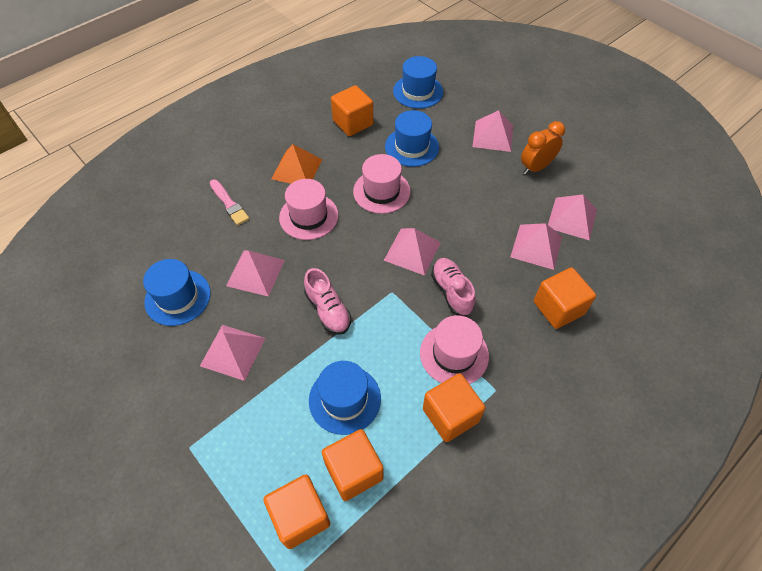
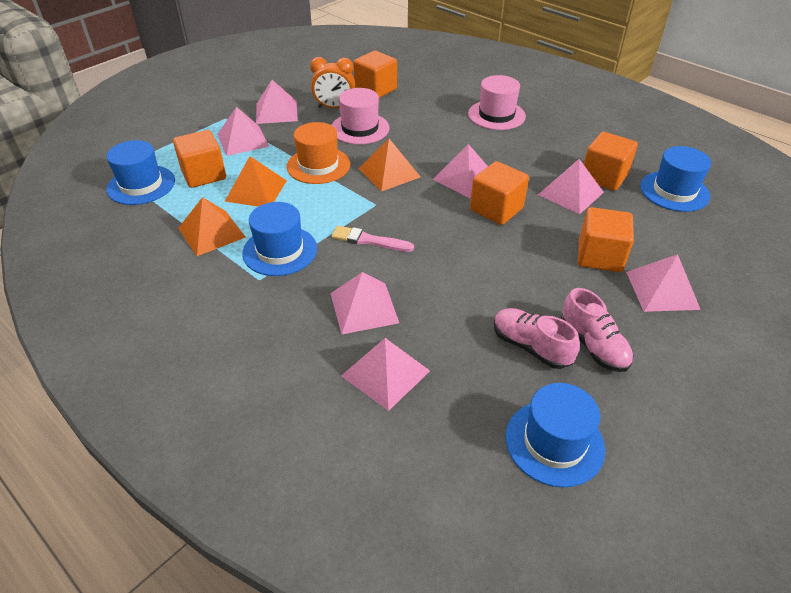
orange hat: none = 0 -> [287,122,350,184] = 1
orange pyramid: [271,144,322,184] = 1 -> [178,197,246,256] [225,156,287,207] [358,139,421,192] = 3
pink hat: [279,179,338,240] [353,154,411,214] [420,315,489,384] = 3 -> [332,88,389,144] [468,75,526,130] = 2
pink pyramid: [200,325,266,381] [226,250,285,297] [384,228,441,276] [473,110,513,152] [511,223,562,270] [548,194,597,240] = 6 -> [217,107,270,156] [256,80,298,124] [330,272,399,334] [341,338,430,411] [433,144,488,198] [538,159,604,214] [626,254,701,312] = 7

